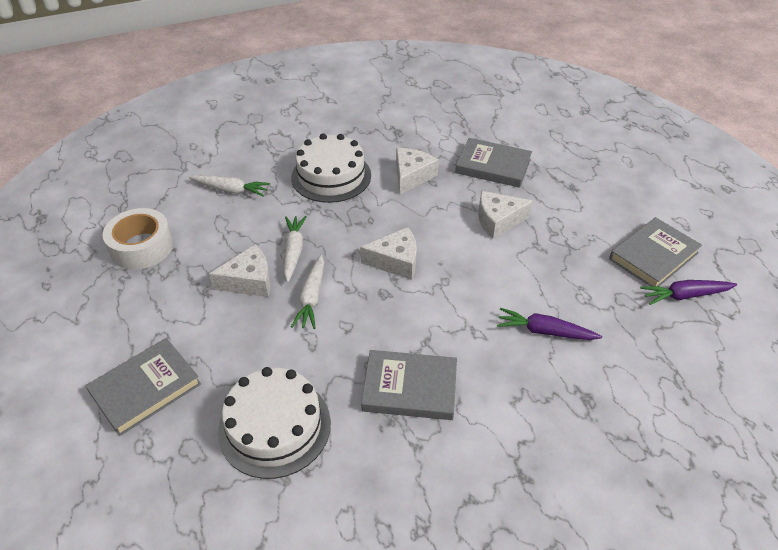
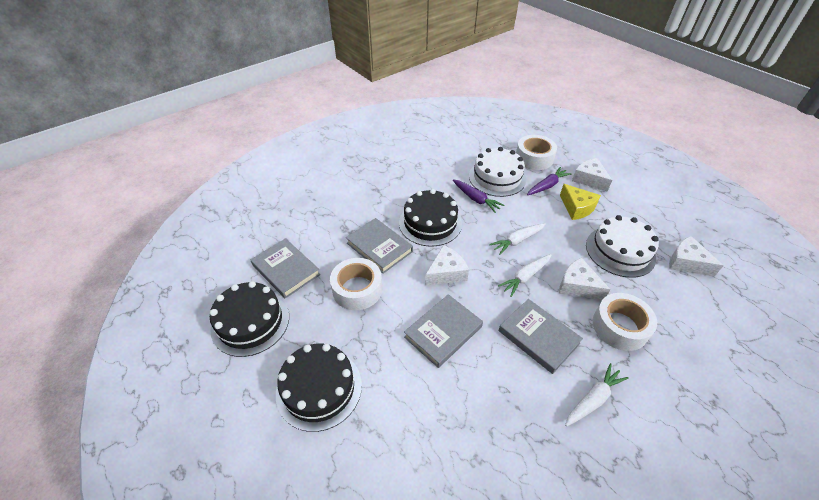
black cake: none = 0 -> [210,281,289,357] [276,344,362,432] [399,189,462,246] = 3
white tape: [103,208,173,270] = 1 -> [330,258,382,310] [516,135,557,170] [593,293,657,351] = 3
yellow cheese: none = 0 -> [560,184,601,220] = 1

